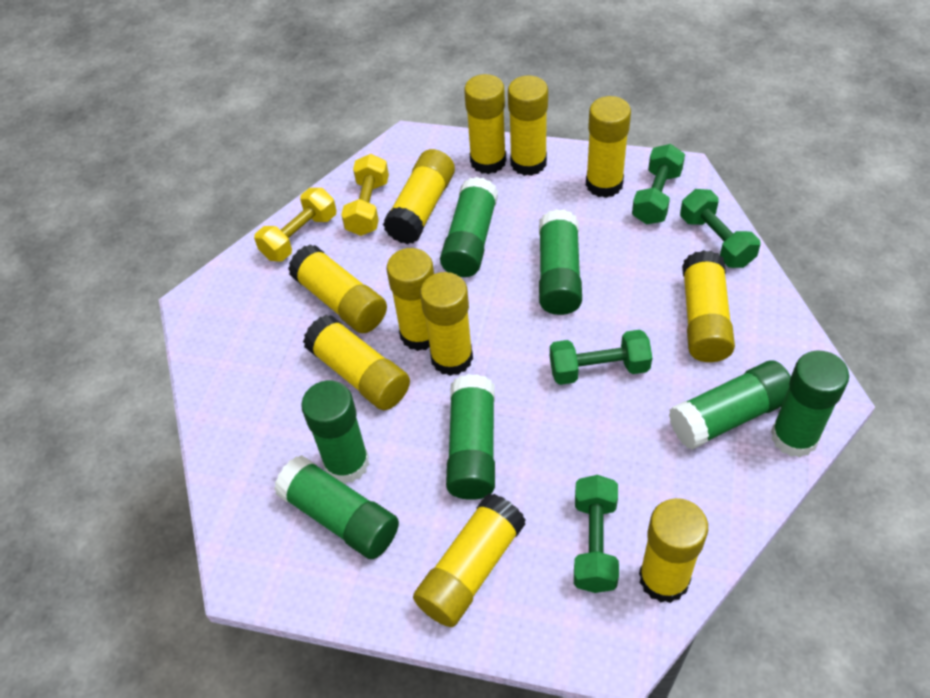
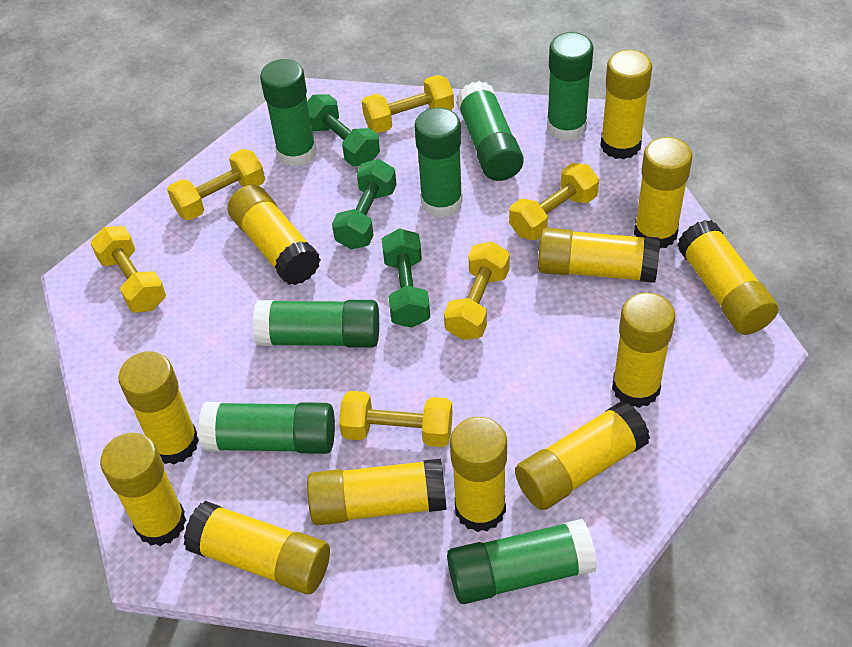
green dumbbell: [550,330,652,385] [574,475,619,593] [632,144,685,224] [680,189,760,268] = 4 -> [307,94,380,166] [332,159,397,249] [382,228,430,328] = 3
yellow dumbbell: [254,188,337,262] [341,154,389,236] = 2 -> [90,226,166,313] [167,149,265,220] [339,391,453,447] [362,75,454,133] [444,242,510,340] [509,163,599,240] = 6
yellow glue stick: [288,244,387,333] [303,315,410,410] [383,149,455,244] [386,248,434,351] [413,494,526,627] [420,272,473,376] [464,74,506,174] [508,75,548,176] [586,96,631,198] [639,498,708,603] [682,250,735,362] = 11 -> [100,433,186,546] [118,351,199,464] [183,501,330,594] [228,185,321,285] [307,458,447,525] [450,417,507,532] [515,401,650,510] [538,228,660,283] [600,50,652,160] [612,292,675,408] [634,137,692,249] [677,220,779,335] = 12

